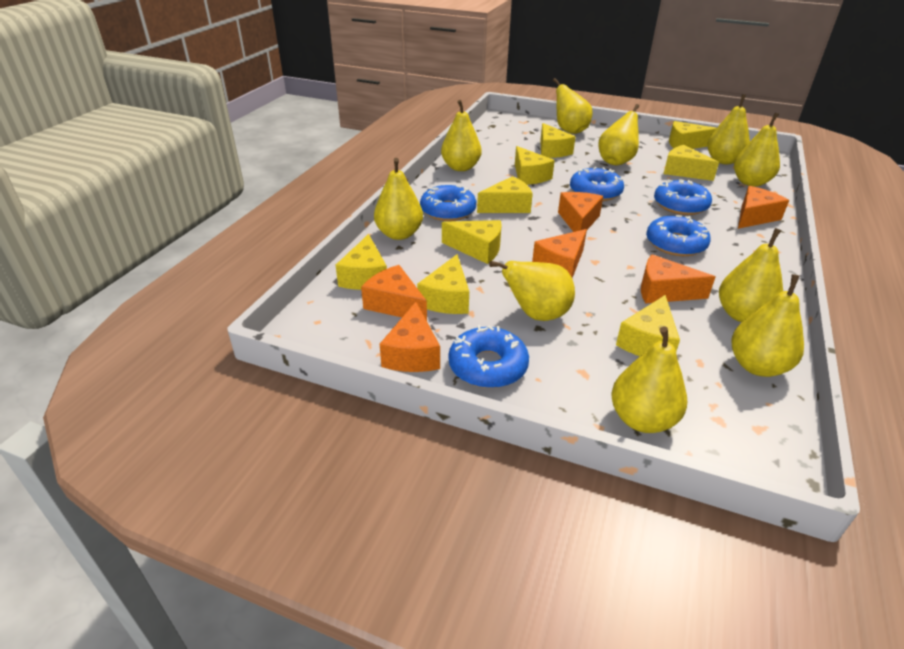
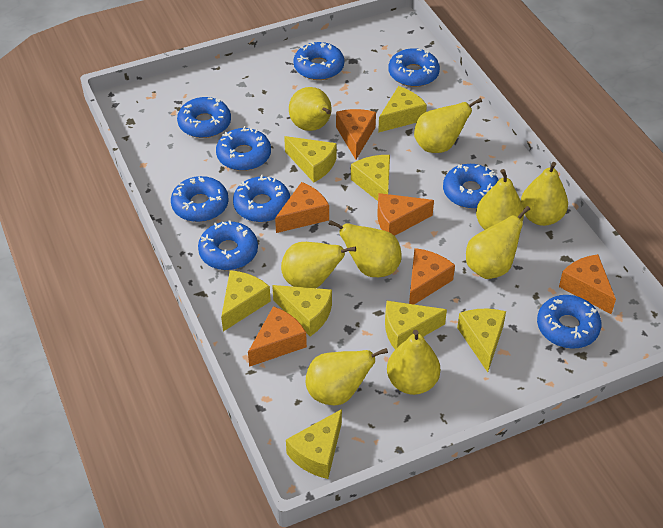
blue donut: [420,185,476,221] [449,325,529,388] [570,167,624,201] [646,215,711,256] [654,179,712,215] = 5 -> [171,176,229,222] [177,97,231,138] [198,221,258,270] [216,126,271,171] [233,175,290,222] [293,42,344,80] [388,48,440,87] [443,164,499,209] [537,295,601,349] = 9
yellow cheese: [336,234,387,290] [417,254,469,314] [442,220,502,264] [477,176,533,213] [515,146,555,185] [540,123,576,158] [616,295,680,356] [663,145,719,181] [669,121,717,149] = 9 -> [221,270,271,332] [272,285,332,336] [284,136,337,182] [286,409,342,479] [351,155,390,201] [378,86,427,133] [385,301,447,350] [457,309,506,372] = 8
yellow pear: [374,158,423,240] [441,100,481,171] [489,261,575,321] [553,78,593,134] [598,104,639,165] [611,326,687,433] [707,94,750,164] [719,228,783,322] [731,274,804,377] [734,113,780,187] = 10 -> [281,242,356,288] [289,87,332,131] [306,348,388,406] [328,220,402,277] [387,330,440,395] [414,98,482,153] [466,206,530,279] [476,169,524,230] [521,162,568,226] = 9

